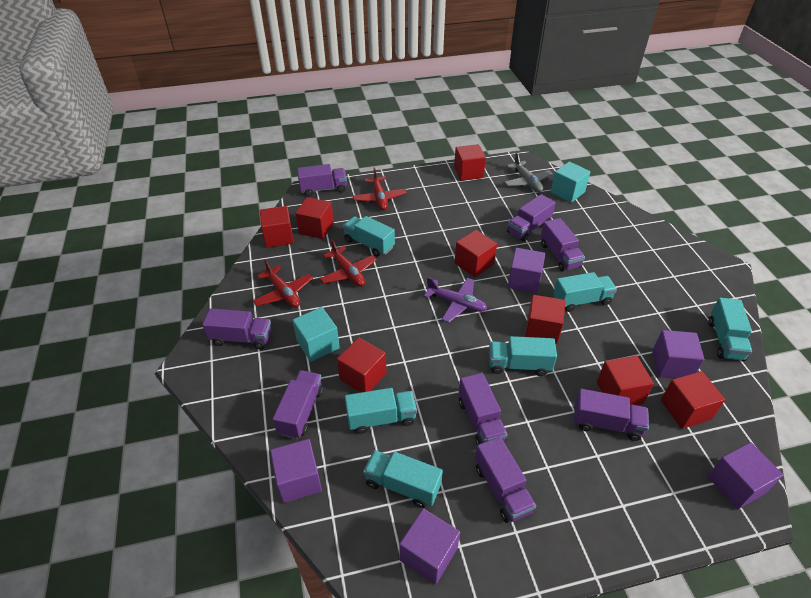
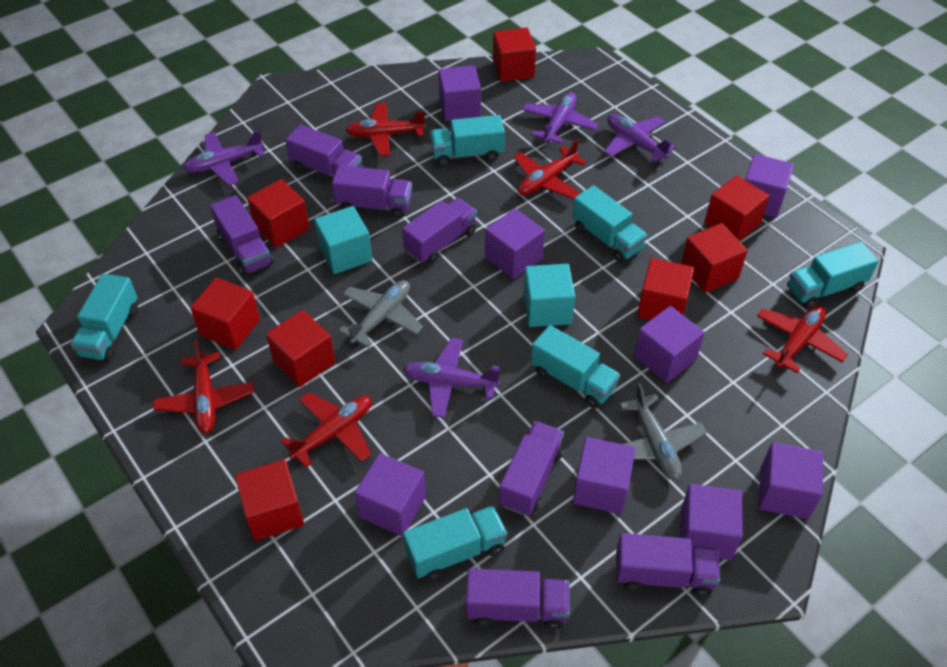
grey plane: [504,153,552,192] = 1 -> [339,280,423,348] [619,383,707,480] = 2
purple cube: [270,439,322,503] [399,508,460,585] [508,248,545,293] [652,330,704,379] [708,442,783,509] = 5 -> [354,453,426,536] [438,65,481,121] [485,209,545,279] [573,437,636,514] [634,306,704,383] [680,484,743,560] [745,154,794,218] [758,442,823,519] = 8
purple plane: [424,277,487,323] = 1 -> [184,130,265,185] [403,338,500,418] [522,92,599,144] [604,114,676,162] = 4
purple truck: [202,308,271,349] [273,370,324,439] [297,164,347,196] [459,373,508,445] [475,437,536,523] [507,194,555,242] [541,218,585,272] [574,389,649,441] = 8 -> [210,195,273,276] [285,124,362,177] [332,165,412,219] [402,198,477,264] [466,568,570,630] [499,421,564,516] [616,533,720,597] = 7
red plane: [253,259,313,308] [320,240,377,287] [353,167,407,210] = 3 -> [153,340,254,434] [281,392,372,468] [346,103,426,156] [514,139,586,199] [757,305,848,373] = 5

